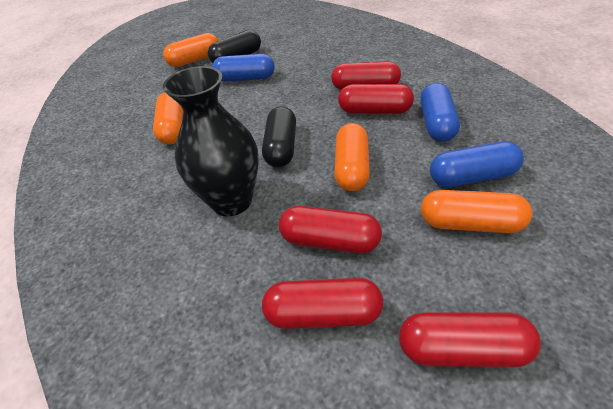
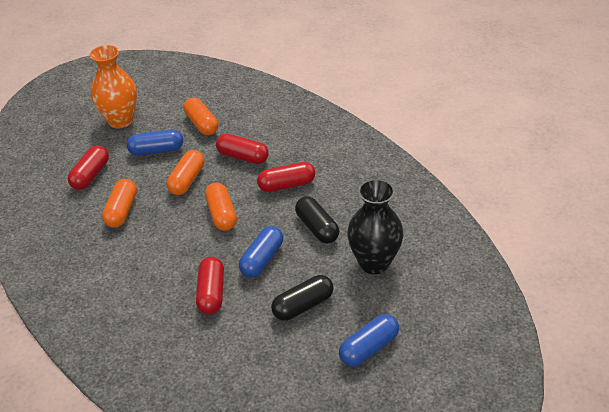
orange vase: none = 0 -> [90,45,137,128] = 1
red capsule: [262,278,383,329] [279,206,382,253] [331,61,401,90] [338,84,414,114] [399,312,541,367] = 5 -> [68,145,109,190] [196,257,224,315] [216,134,269,164] [257,162,315,192] = 4

